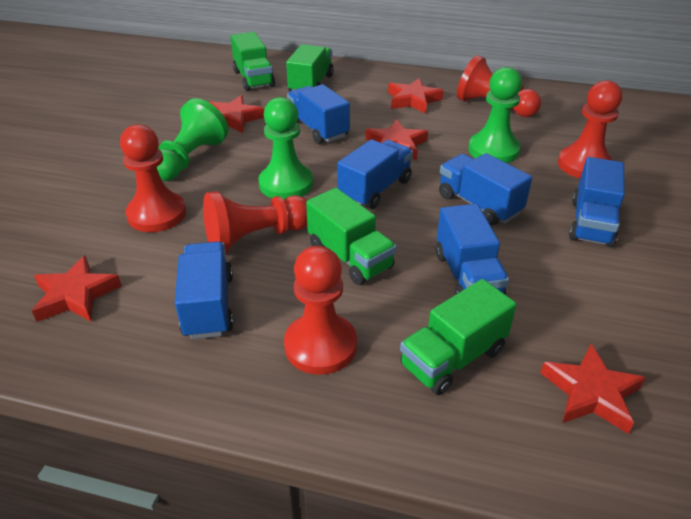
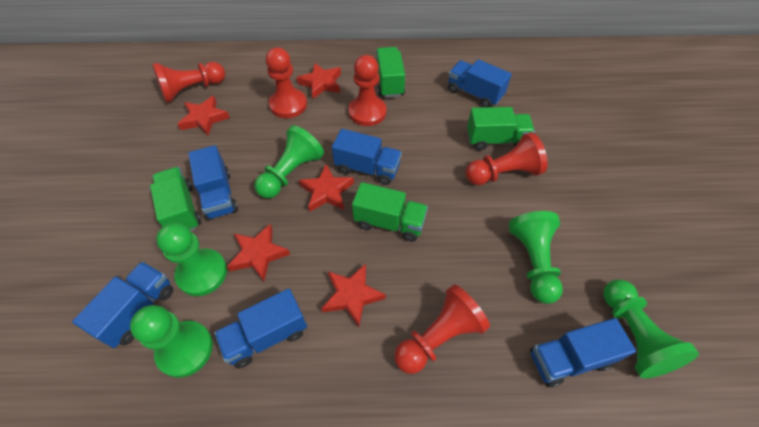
green pawn: [157,98,228,181] [258,97,313,200] [468,67,522,163] = 3 -> [130,305,213,378] [156,222,227,296] [255,125,324,199] [509,211,563,304] [603,280,699,378] = 5

